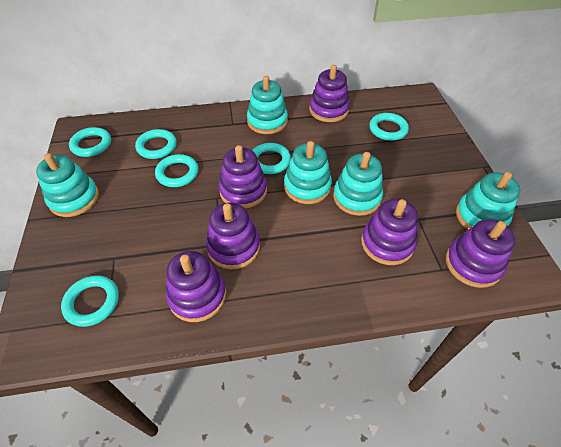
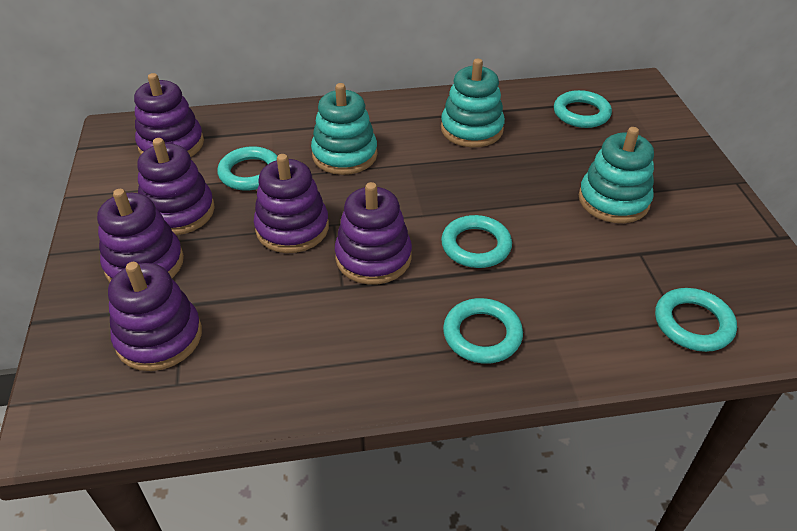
turquoise ring: [61,275,119,327] [69,127,111,157] [135,129,177,159] [155,154,198,187] [252,143,291,174] [369,113,409,141] = 6 -> [217,146,277,191] [441,215,512,268] [443,298,523,364] [554,90,612,128] [655,288,737,352] = 5
turquoise stacking toy: [36,153,99,217] [247,76,288,134] [284,141,332,204] [333,152,383,216] [456,172,520,230] = 5 -> [311,83,377,175] [441,59,505,147] [579,127,654,223] = 3

